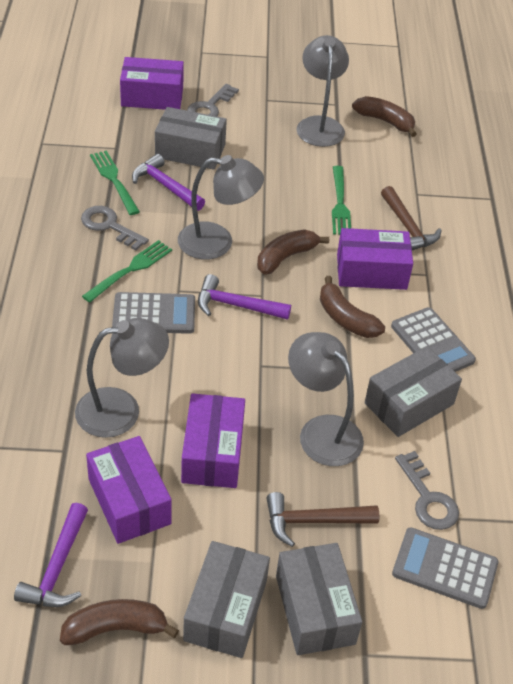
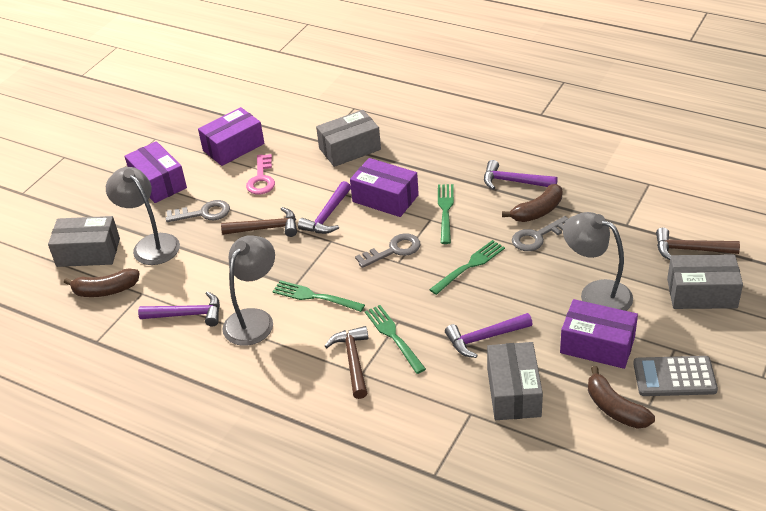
brown banana: [60,599,179,645] [257,229,329,275] [320,276,385,338] [352,96,417,137] = 4 -> [64,269,140,297] [502,184,563,222] [588,366,655,429] = 3
brown hammer: [267,492,379,547] [381,186,442,250] = 2 -> [221,207,297,237] [325,326,368,399] [656,228,740,260] = 3
green fork: [82,240,172,303] [90,150,140,215] [332,166,351,235] = 3 -> [272,280,365,312] [365,305,426,374] [429,240,505,295] [438,184,454,244] = 4
grey calculator: [112,292,195,334] [391,307,476,372] [392,527,498,609] = 3 -> [633,356,718,396] = 1
grey lamp: [75,318,169,438] [178,155,264,260] [288,332,364,466] [297,35,349,147] = 4 -> [106,167,180,265] [223,235,275,346] [563,212,633,311] = 3
pink key: none = 0 -> [246,154,275,194] = 1
purple hammer: [14,503,88,607] [132,154,205,211] [198,274,291,320] = 3 -> [138,291,220,326] [298,181,351,234] [445,313,533,358] [484,160,558,190] = 4

